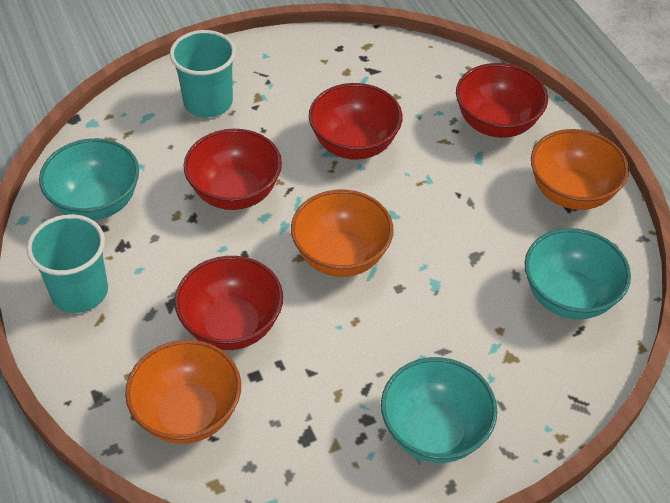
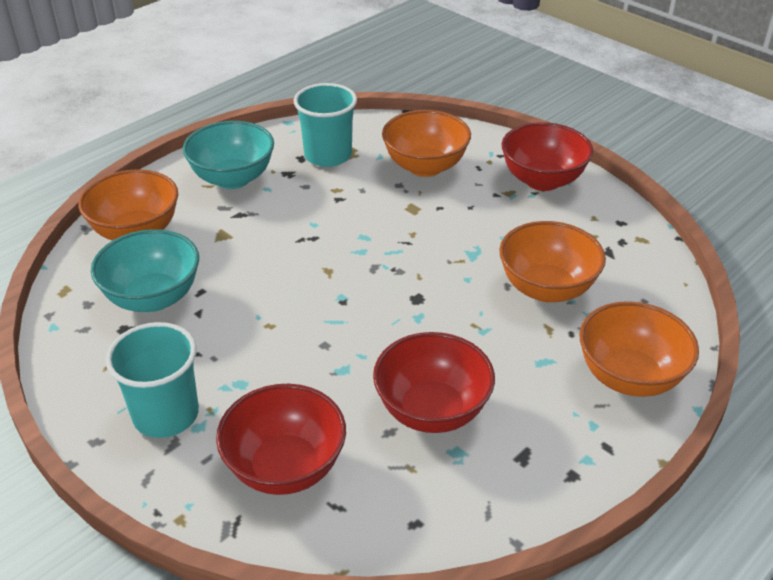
orange bowl: [125,340,241,444] [291,190,394,277] [531,129,629,210] = 3 -> [78,169,178,241] [382,110,471,177] [499,221,606,302] [579,301,699,397] = 4
red bowl: [175,256,283,350] [184,129,282,210] [309,83,403,160] [456,63,548,138] = 4 -> [216,384,346,495] [373,332,495,433] [502,122,593,191] = 3
turquoise bowl: [39,138,139,221] [381,357,498,463] [525,228,631,319] = 3 -> [91,229,199,312] [183,121,274,189] = 2

